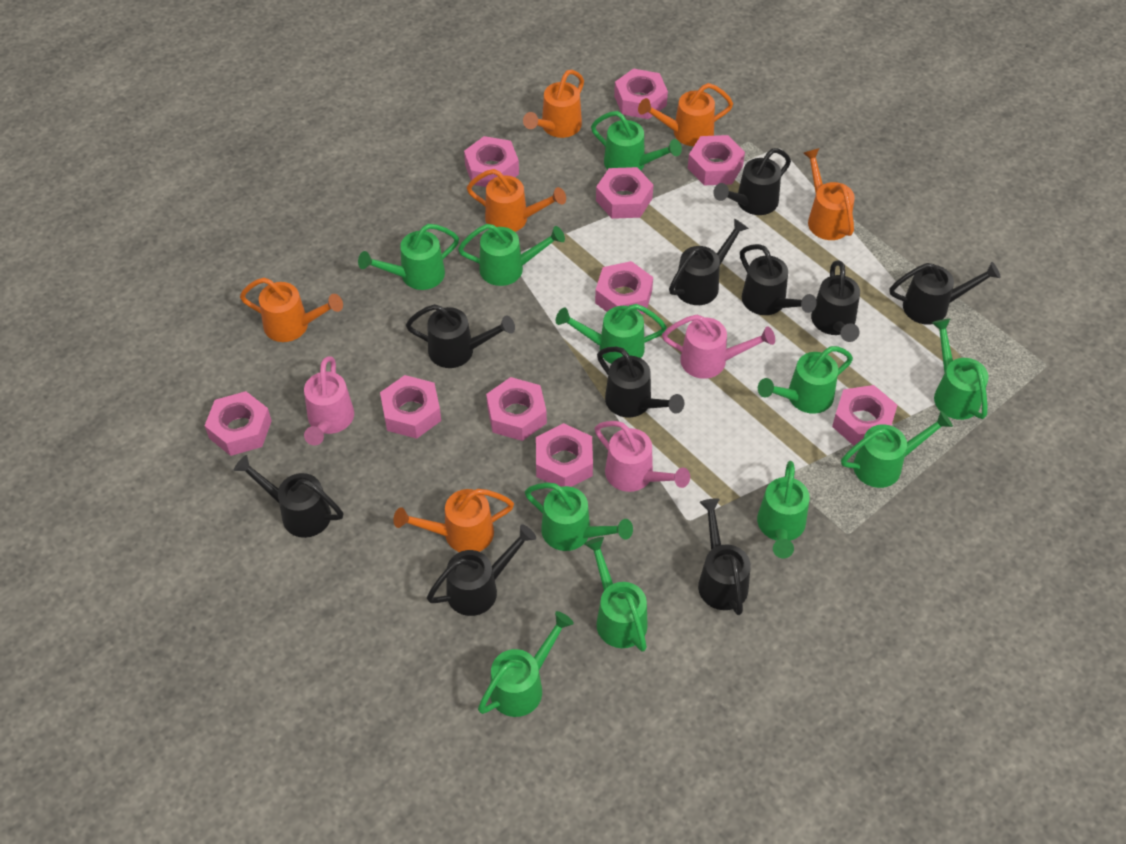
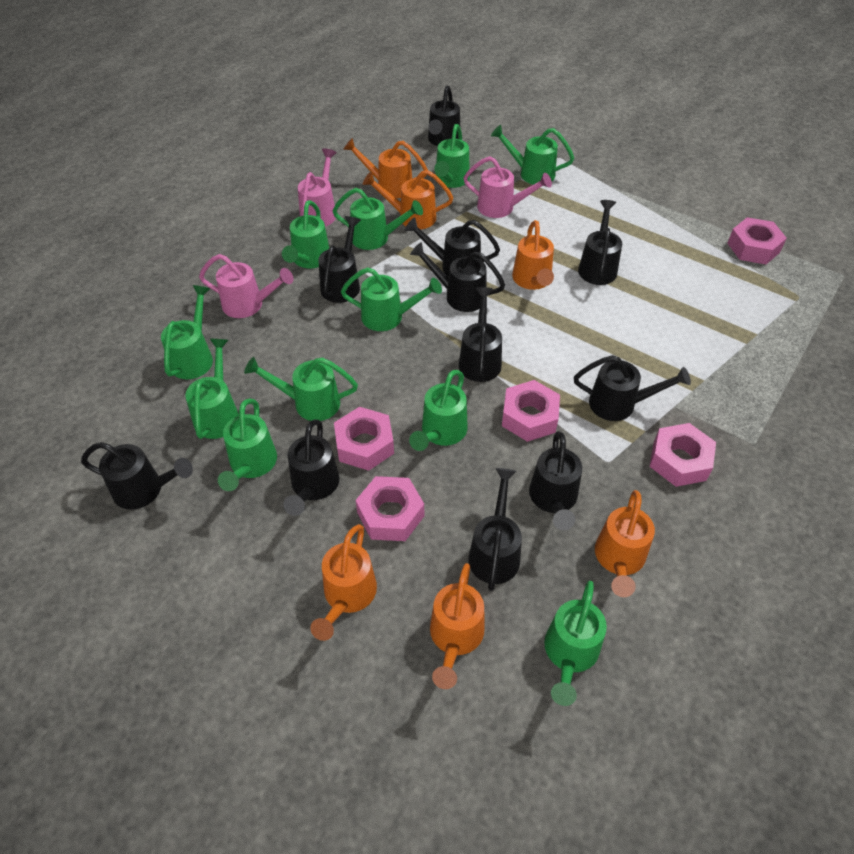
black watering can: [234,455,343,538] [406,304,515,368] [427,524,536,616] [597,347,684,417] [669,218,749,305] [698,498,751,615] [713,148,791,215] [740,244,817,315] [811,260,860,342] [889,262,1001,325] = 10 -> [81,442,193,510] [283,420,339,516] [319,216,361,303] [405,218,500,277] [410,242,505,312] [428,85,460,146] [459,287,502,382] [468,468,522,591] [529,432,582,530] [574,355,691,421] [578,200,622,285] = 11
pink nut: [205,391,272,456] [380,375,441,439] [464,136,519,187] [486,377,547,441] [536,423,593,487] [595,261,653,314] [596,167,653,219] [614,68,668,119] [688,135,745,186] [832,385,897,446] = 10 -> [334,407,394,471] [356,476,424,541] [502,380,560,442] [650,423,716,487] [727,217,787,264] = 5

